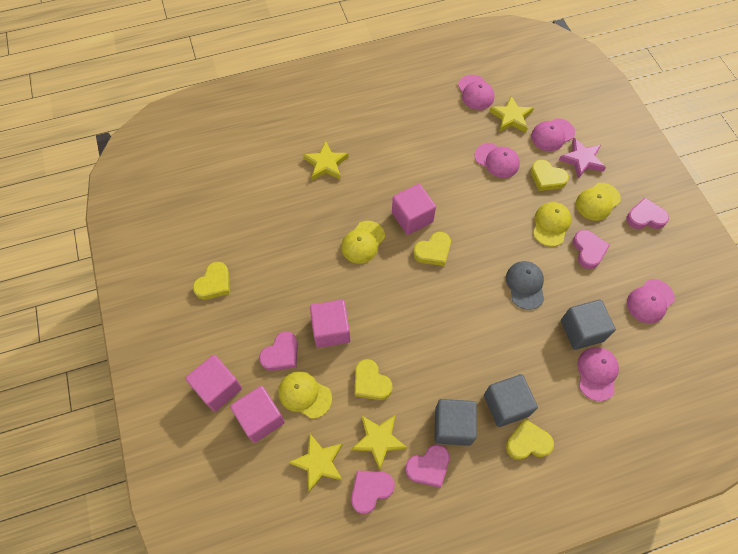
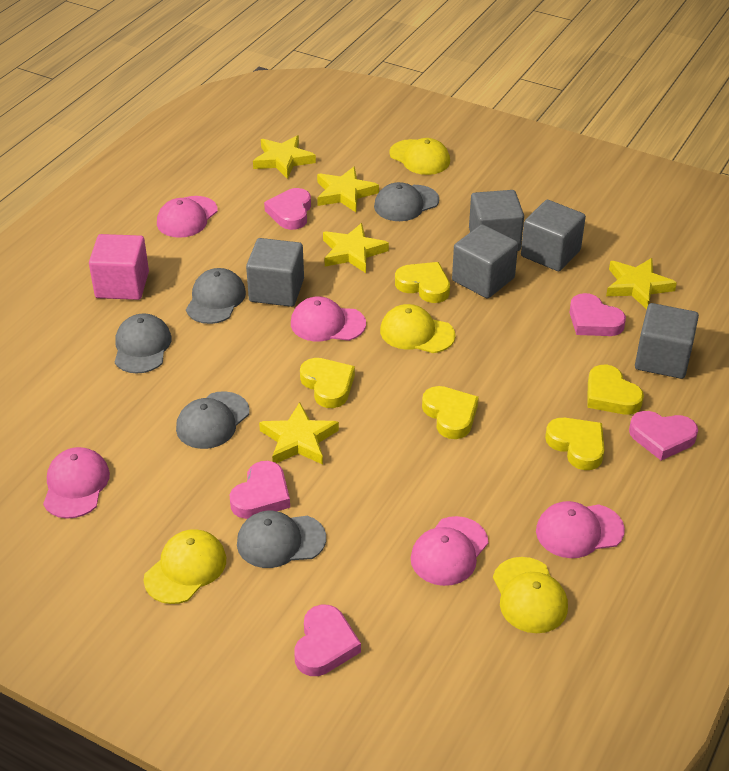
grey cap: [506,261,544,310] = 1 -> [115,314,172,374] [176,391,250,449] [186,268,246,324] [237,511,326,568] [374,182,439,221] = 5
grey cube: [434,399,477,446] [484,374,538,427] [561,299,616,350] = 3 -> [246,238,304,307] [452,224,518,298] [469,190,524,251] [521,200,586,271] [635,303,699,379] = 5
pink cube: [186,355,242,412] [230,386,285,443] [310,300,350,348] [392,184,436,235] = 4 -> [89,234,149,300] = 1
pink star: [559,138,606,178] = 1 -> none = 0
yellow star: [289,434,343,492] [303,141,348,181] [351,415,407,470] [489,96,534,132] = 4 -> [253,135,316,179] [259,402,339,465] [317,167,379,212] [323,223,389,273] [606,258,677,309] = 5

